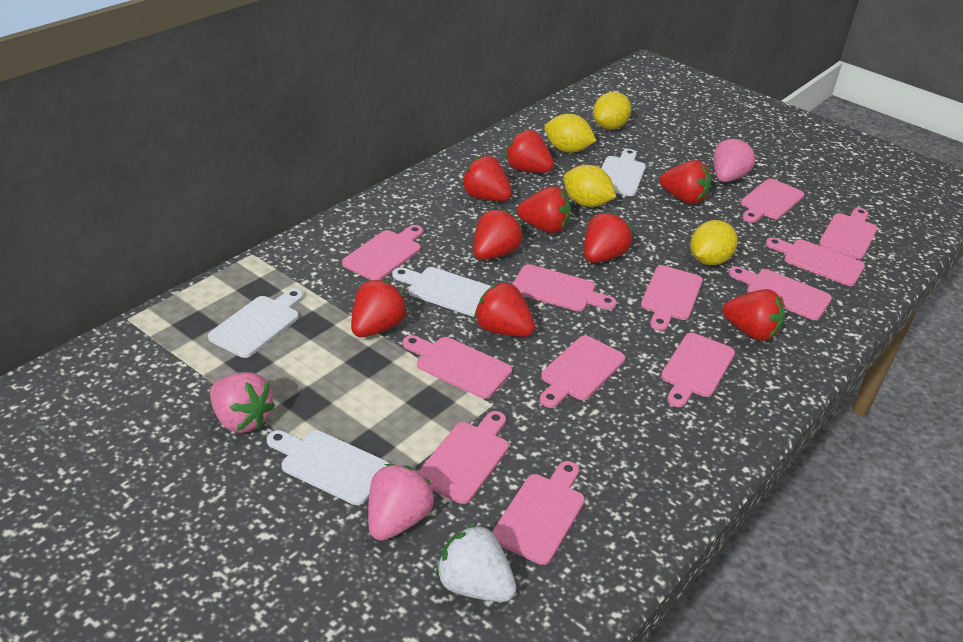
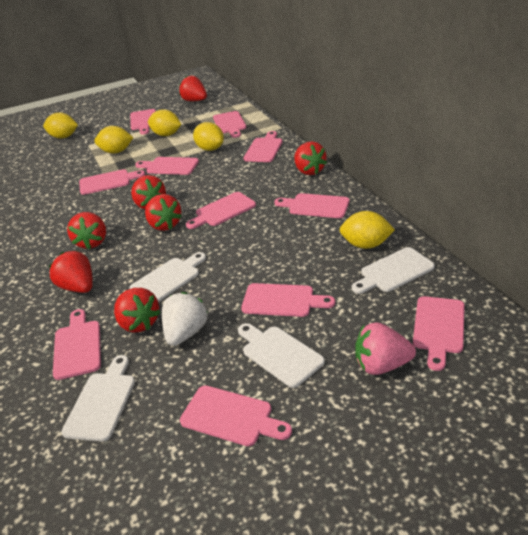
pink cutting board: [342,225,423,280] [403,335,512,399] [418,411,509,504] [492,461,585,565] [513,264,617,311] [540,335,625,408] [641,265,703,331] [661,333,735,407] [729,267,832,320] [741,179,805,223] [766,237,865,286] [819,208,877,259] = 12 -> [53,309,101,380] [79,169,145,195] [130,109,156,134] [135,157,199,175] [180,385,292,446] [186,192,256,229] [213,111,246,138] [241,283,335,317] [244,131,282,162] [274,193,350,218] [413,296,465,371] = 11
pink strawberry: [210,372,275,433] [368,464,434,541] [713,138,755,182] = 3 -> [355,323,416,375] = 1
red strawberry: [351,280,407,337] [462,156,512,201] [473,209,522,260] [474,282,535,337] [505,130,554,173] [517,186,571,233] [584,213,632,263] [660,160,711,204] [722,289,785,341] = 9 -> [49,251,93,293] [67,212,106,249] [114,288,161,333] [131,175,166,210] [145,194,182,231] [179,76,207,101] [294,141,327,175] = 7
yellow lemon: [545,114,597,153] [563,165,616,207] [593,92,631,130] [690,220,738,265] = 4 -> [43,113,78,139] [94,126,134,153] [148,109,181,136] [193,122,224,151] [339,211,395,249] = 5

